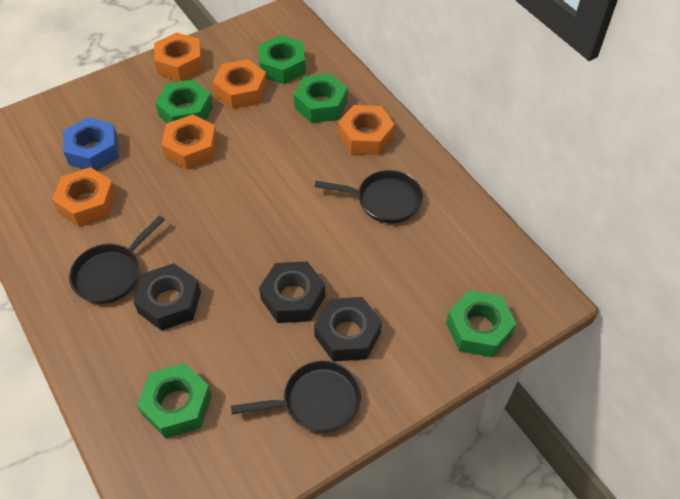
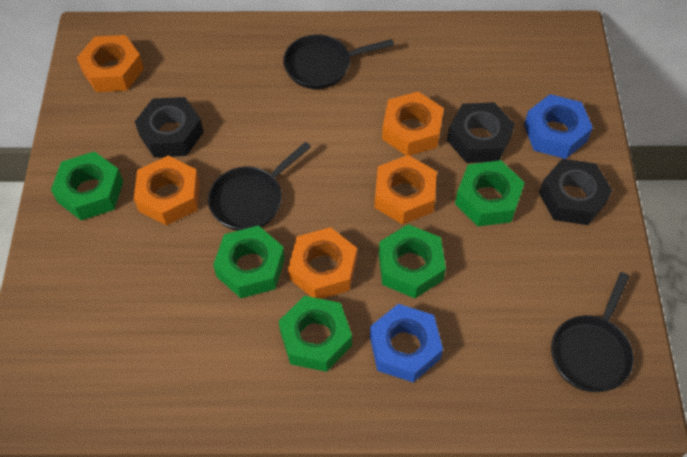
blue nut: [63,117,119,171] = 1 -> [370,304,443,382] [524,94,593,159] = 2

